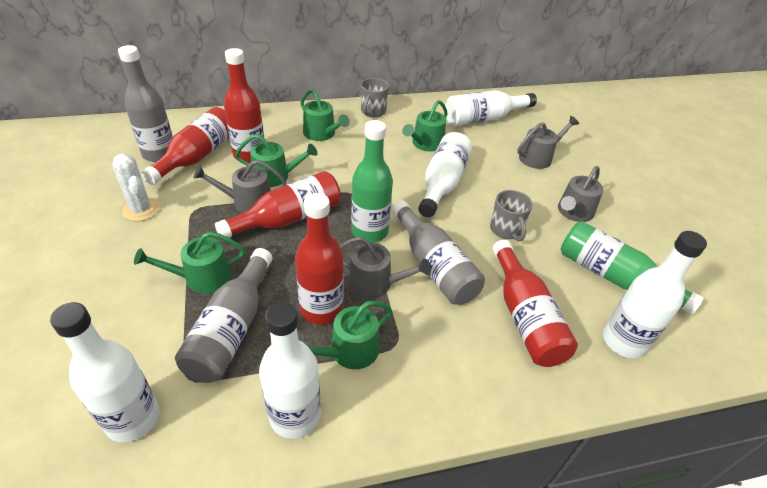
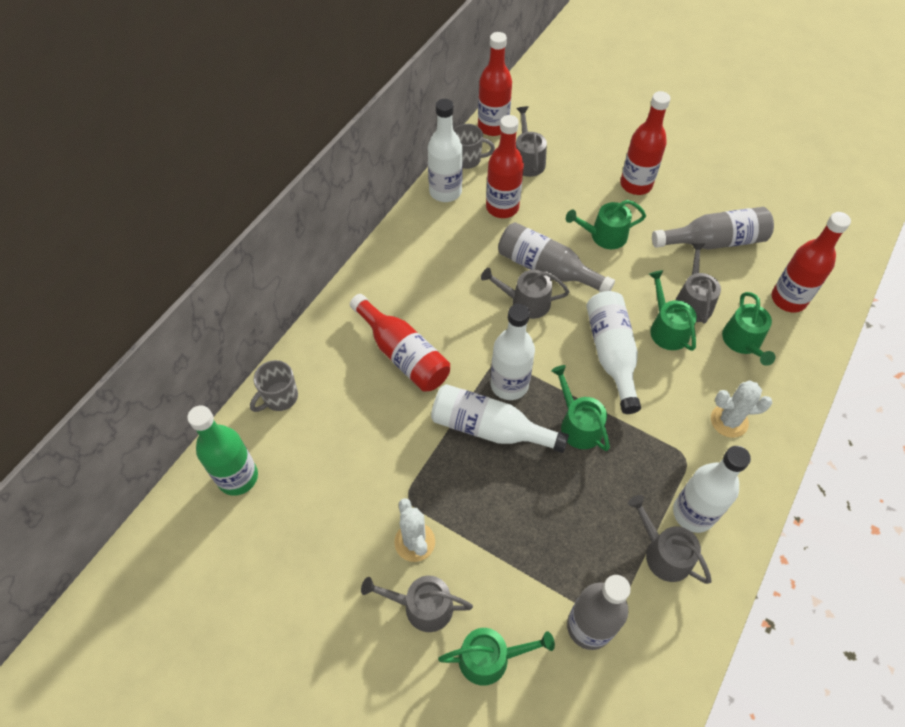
green bottle: [351,120,393,243] [561,221,704,314] = 2 -> [187,405,258,496] = 1
grey watering can: [193,160,286,213] [339,237,431,298] [517,116,579,169] [558,166,603,222] = 4 -> [361,576,473,632] [481,268,570,319] [516,106,547,177] [628,495,712,584] [676,243,721,323] = 5
white cactus: [113,153,159,221] = 1 -> [394,498,435,562] [711,380,772,438] = 2

